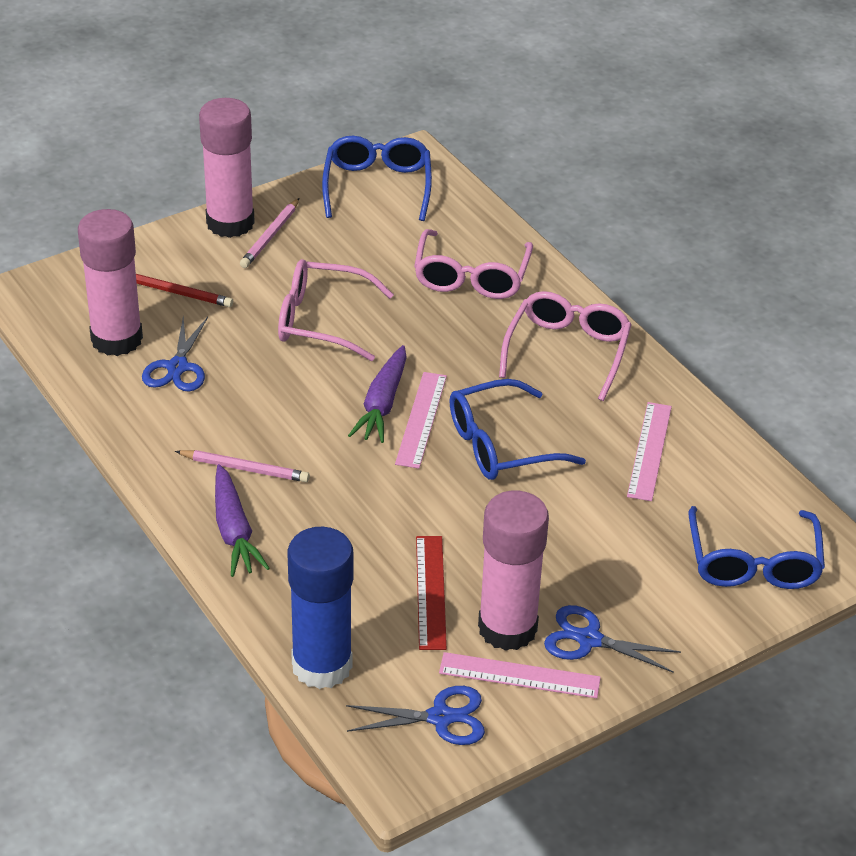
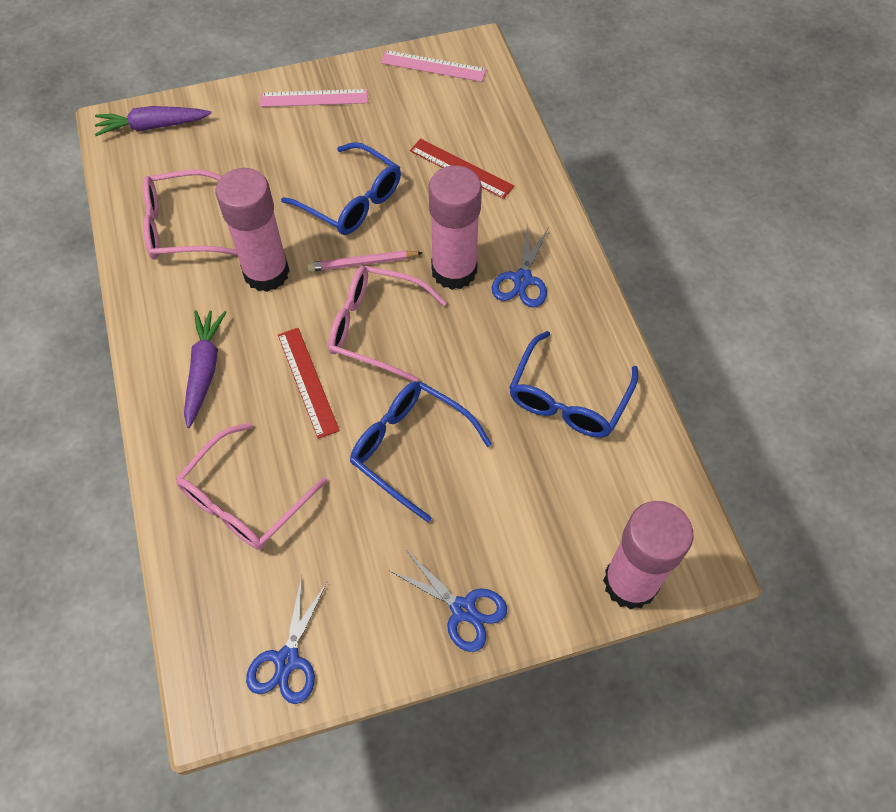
blue glue stick: [287,527,354,689] = 1 -> none = 0
pink pencil: [175,450,310,482] [240,198,299,268] = 2 -> [307,250,423,272] = 1
pink ruler: [395,372,447,468] [439,652,601,698] [627,402,672,501] = 3 -> [260,89,368,107] [381,50,486,82] = 2
red pencil: [136,274,233,307] = 1 -> none = 0
red ruler: [416,536,447,650] = 1 -> [278,328,340,439] [410,139,514,199] = 2

